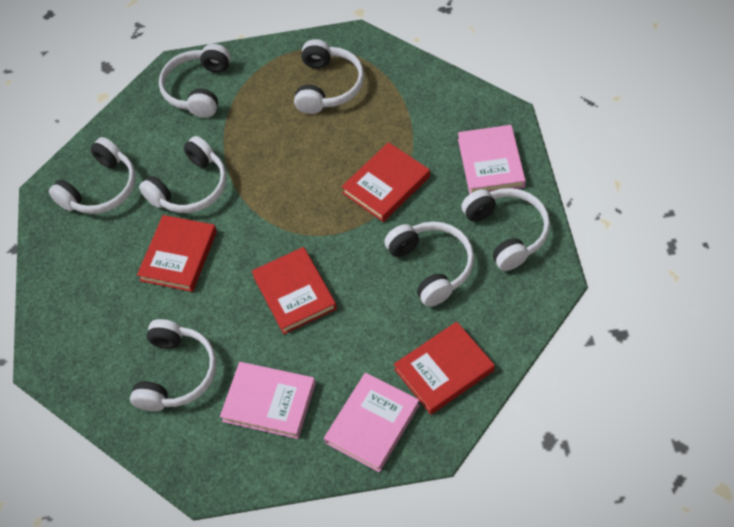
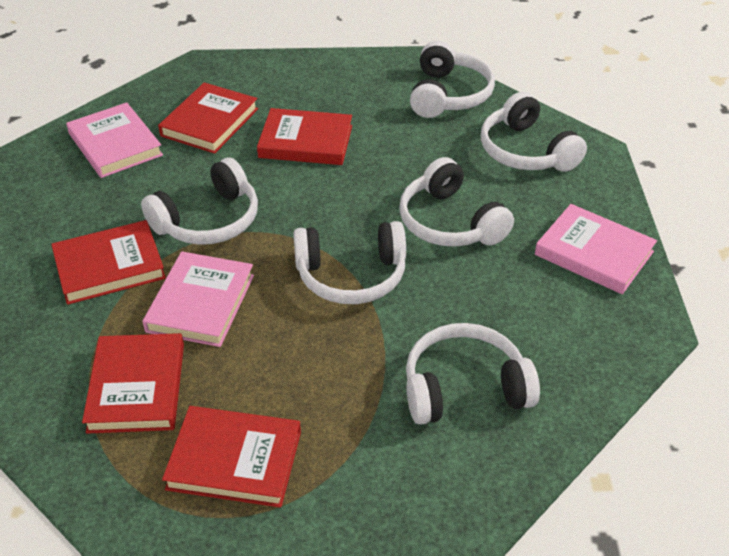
red book: [137,215,217,292] [252,247,337,334] [342,142,430,222] [394,322,495,414] = 4 -> [51,220,166,305] [82,333,184,434] [158,82,258,154] [162,406,301,508] [257,108,352,165] = 5
white headphones: [49,137,136,214] [130,319,217,411] [139,136,227,213] [159,44,231,118] [294,39,364,114] [384,222,474,307] [461,188,550,271] = 7 -> [141,158,258,245] [293,221,406,304] [399,157,514,247] [406,323,540,425] [410,41,495,118] [481,92,587,172] = 6

